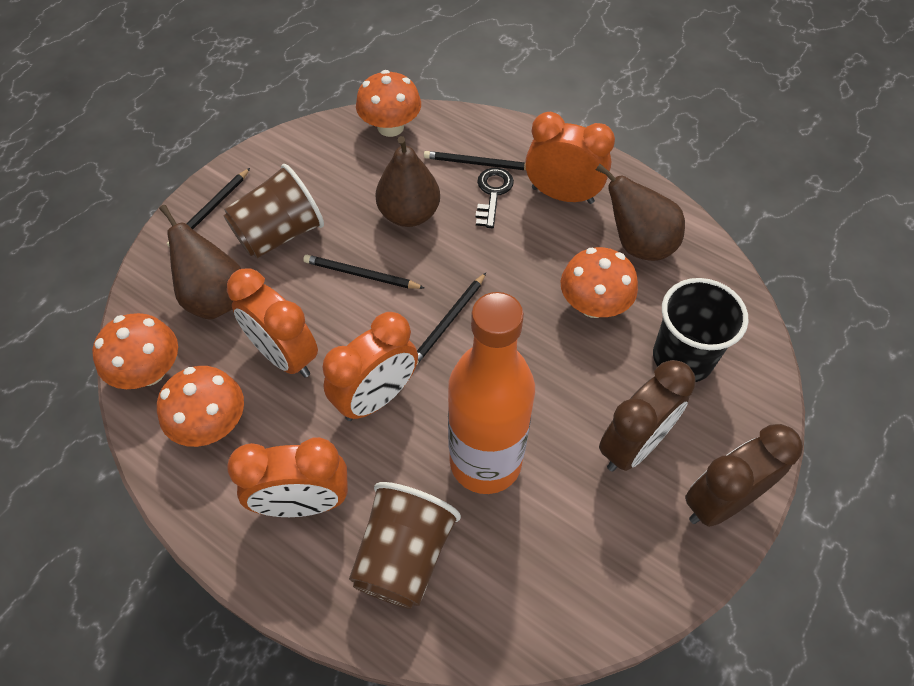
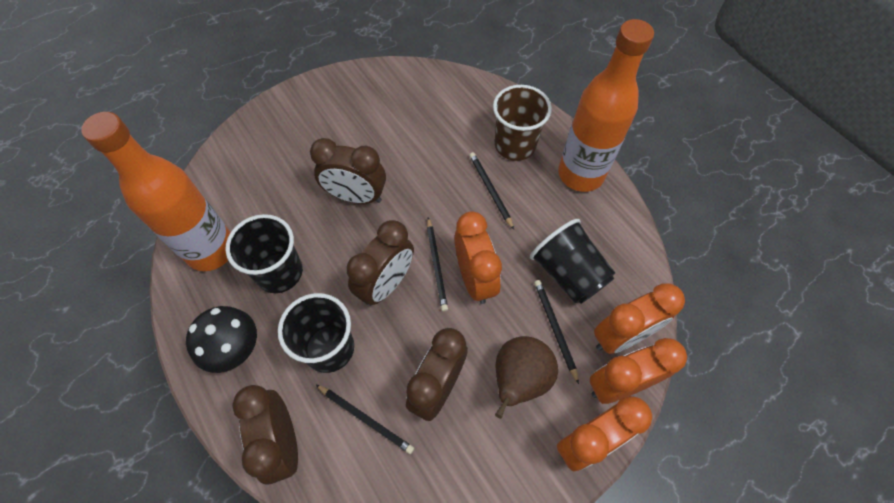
black cup: [653,278,749,382] = 1 -> [225,214,303,293] [278,293,354,373] [530,219,615,304] = 3
black key: [476,168,514,228] = 1 -> none = 0
black mushroom: none = 0 -> [186,306,257,373] = 1
brown clock: [599,360,696,472] [685,424,803,527] = 2 -> [232,385,298,485] [310,138,386,204] [346,220,414,306] [406,328,468,421] = 4
brown cup: [224,164,324,258] [349,482,461,609] = 2 -> [493,85,552,161] = 1
brown pear: [159,205,241,320] [375,136,440,227] [596,164,685,261] = 3 -> [495,336,558,419] = 1
orange bottle: [448,292,535,494] = 1 -> [81,112,231,271] [558,19,654,192] = 2
orange mushroom: [92,313,178,389] [157,366,244,447] [356,70,421,137] [561,247,638,318] = 4 -> none = 0

